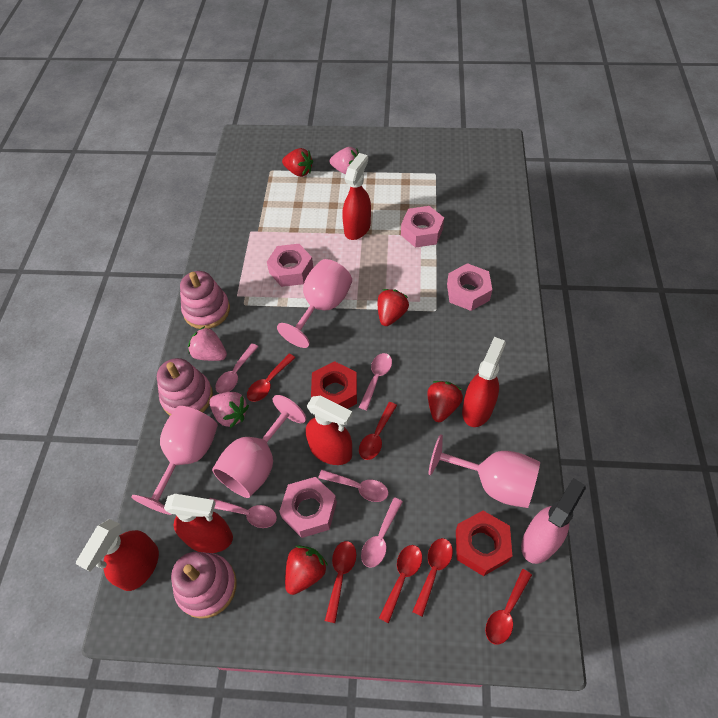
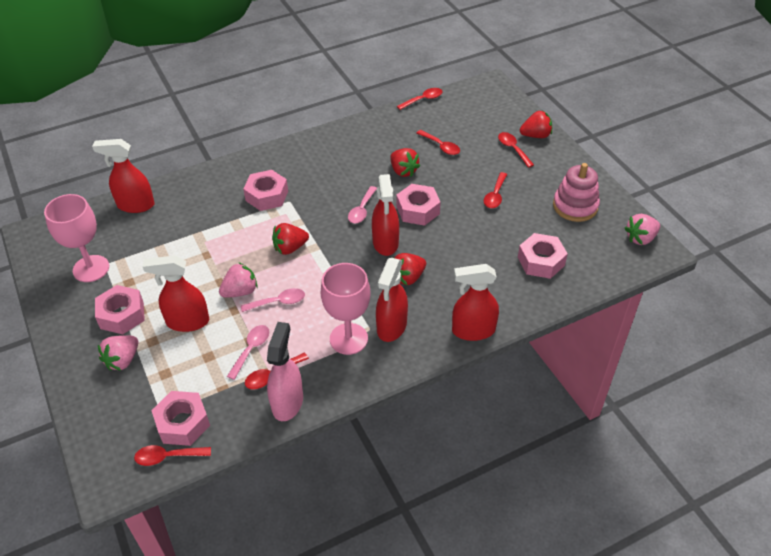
pink goblet: [131,406,218,515] [212,395,306,498] [277,259,352,348] [429,434,540,508] = 4 -> [44,194,109,282] [321,263,370,355] = 2
pink nut: [267,244,313,287] [279,477,337,538] [401,206,444,248] [447,263,492,311] = 4 -> [95,285,145,334] [151,391,210,446] [243,170,288,211] [396,184,441,226] [518,233,568,279] = 5
pink spoon: [210,498,277,528] [216,343,258,393] [318,470,389,502] [359,353,392,410] [361,497,403,568] = 5 -> [227,325,270,380] [241,288,305,312] [348,186,377,223] = 3
pink stacking toy: [157,358,213,415] [171,552,237,619] [180,271,230,329] = 3 -> [553,163,600,222] = 1
red nut: [311,361,357,409] [456,511,512,576] = 2 -> none = 0

